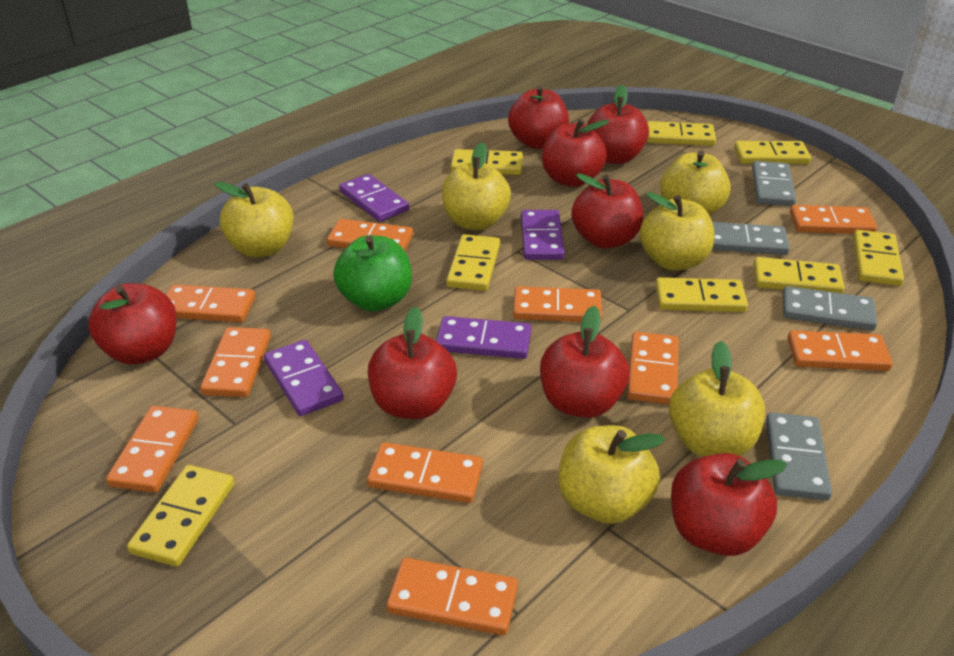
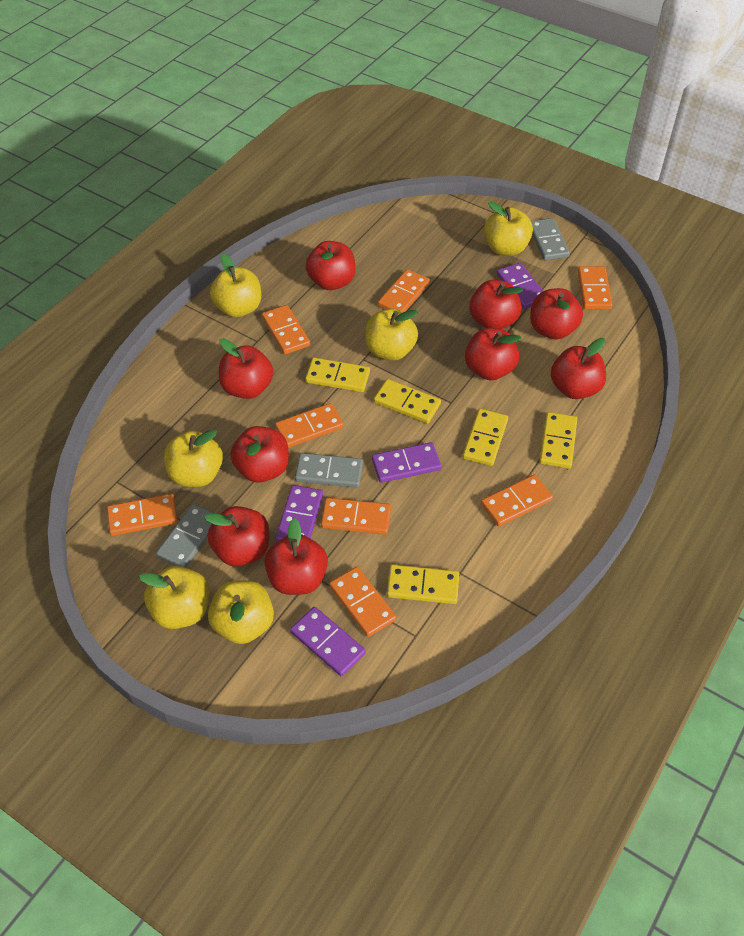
green apple: [333,235,412,311] = 1 -> none = 0
grey domino: [712,222,790,255] [752,161,796,206] [766,412,832,501] [783,286,877,331] = 4 -> [156,504,214,568] [295,453,363,488] [531,218,570,260] = 3
orange domino: [106,406,199,493] [166,284,255,322] [200,327,271,397] [327,219,413,251] [367,442,483,503] [386,558,518,635] [513,286,602,322] [627,332,679,404] [788,330,893,371] [790,205,877,234] = 10 -> [107,494,178,536] [262,305,310,354] [275,403,344,448] [321,498,391,535] [329,567,396,637] [378,269,430,312] [481,474,553,527] [578,266,612,309] = 8
red apple: [88,283,177,365] [368,306,457,419] [508,86,569,149] [540,306,629,418] [542,119,609,187] [571,173,643,248] [587,85,649,164] [671,453,787,556] = 8 -> [204,506,269,566] [219,338,273,399] [230,426,289,483] [264,518,328,595] [305,241,356,290] [465,328,522,380] [469,280,523,329] [530,288,583,340] [551,338,606,399] = 9
yellow domino: [127,465,235,567] [446,234,500,291] [451,149,523,175] [647,121,716,146] [655,277,748,312] [734,141,811,164] [753,257,845,294] [853,230,904,286] = 8 -> [305,357,370,392] [374,379,441,424] [387,564,459,604] [463,409,508,466] [539,412,577,469] = 5

